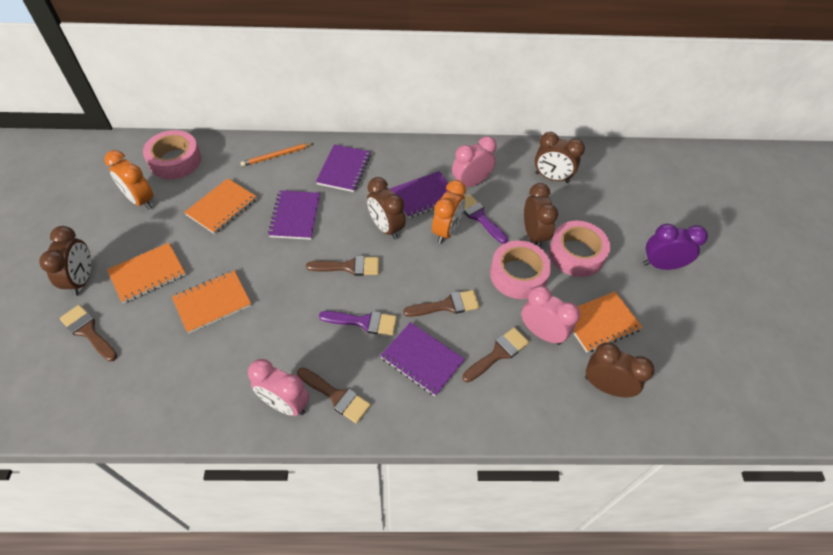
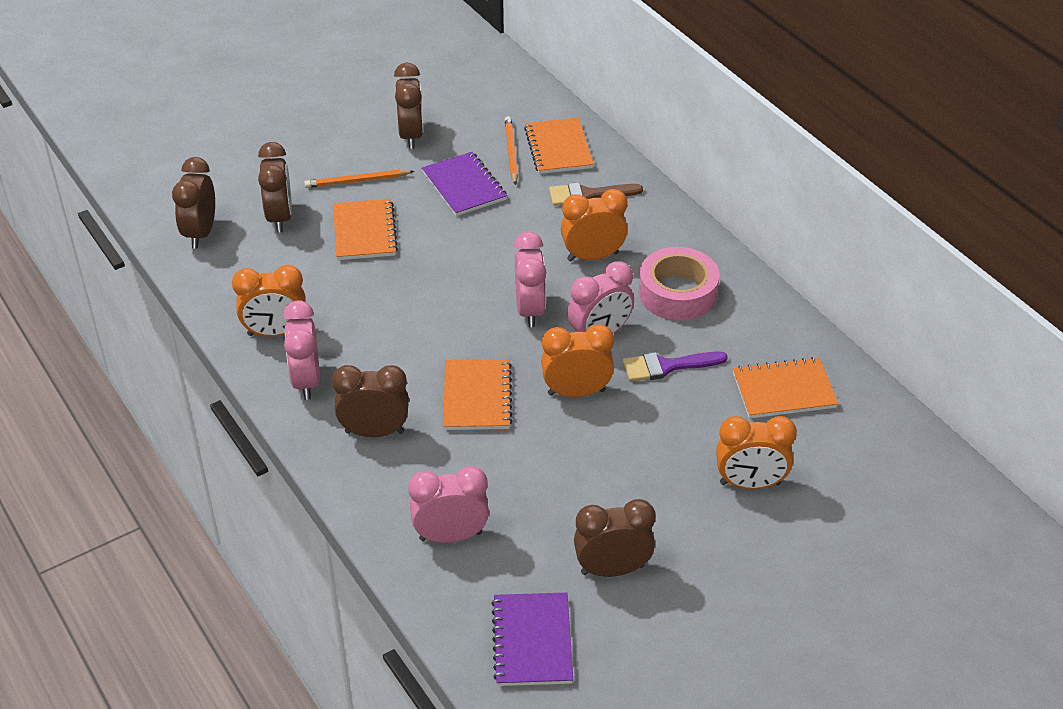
brown brush: [60,305,117,362] [297,367,371,424] [306,256,379,276] [403,290,480,317] [462,327,529,382] = 5 -> [549,183,643,206] = 1
orange clock: [104,150,153,210] [432,180,466,244] = 2 -> [232,265,306,337] [541,324,614,397] [561,189,628,261] [716,416,797,489] = 4
orange pencil: [240,143,314,167] = 1 -> [304,169,414,188] [505,116,518,185] = 2
pink clock: [248,359,310,416] [452,136,497,187] [521,285,580,345] = 3 -> [283,301,320,400] [408,466,489,543] [514,232,546,327] [567,261,634,334] = 4
pink tape: [143,130,201,179] [490,240,551,299] [549,221,610,277] = 3 -> [639,247,719,321] = 1
purple brush: [319,311,397,336] [464,195,508,244] = 2 -> [623,351,728,382] = 1
purple clock: [643,224,708,270] = 1 -> none = 0
purple notebook: [268,190,320,240] [316,144,371,192] [380,322,465,397] [390,171,448,218] = 4 -> [422,152,507,216] [491,592,573,686] = 2

